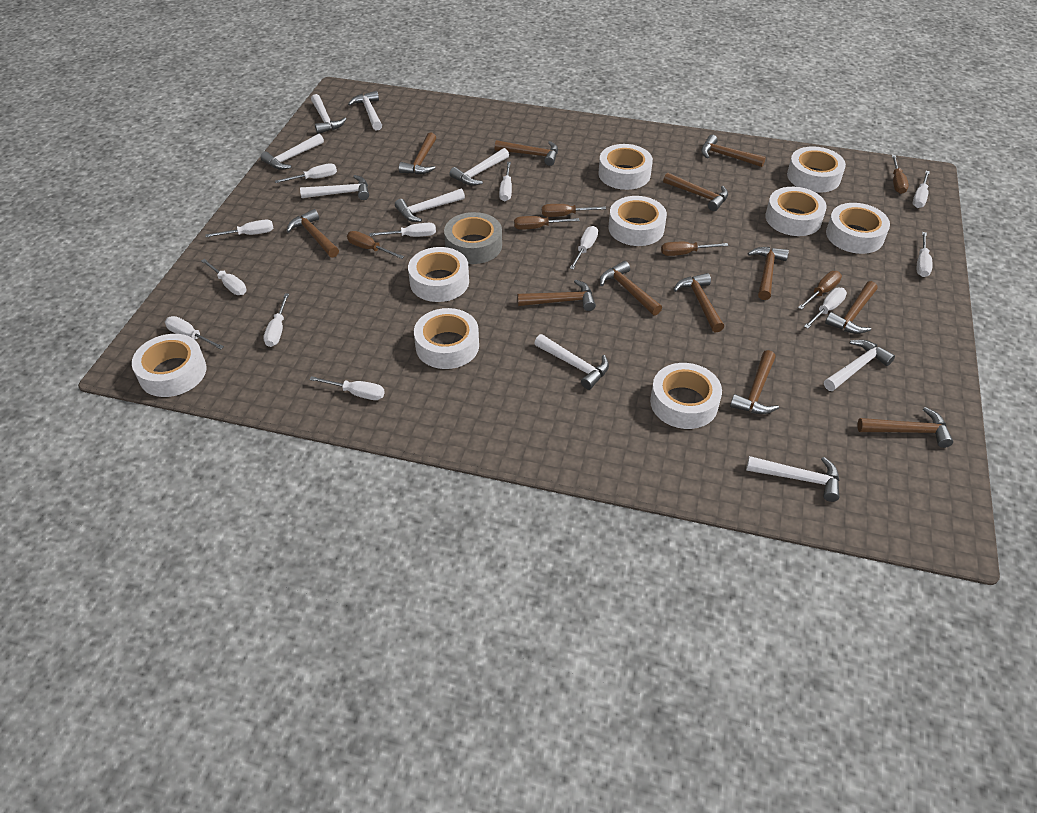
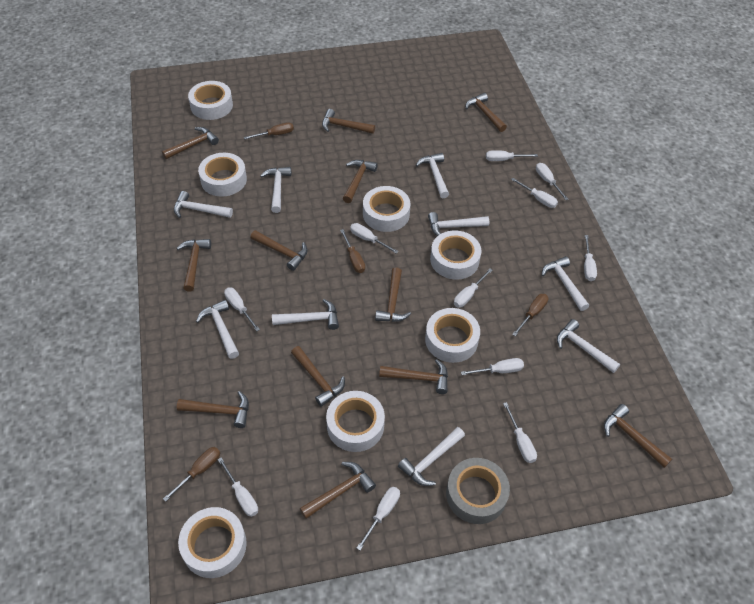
brown screwdriver: [347,231,404,259] [514,216,579,230] [542,204,606,217] [661,242,728,256] [798,271,842,310] [892,155,909,194] = 6 -> [163,447,220,502] [244,122,294,140] [340,229,365,273] [512,294,548,336] = 4
white screwdriver: [165,316,224,349] [201,259,246,295] [205,219,273,237] [263,294,289,347] [275,163,337,183] [309,376,385,400] [369,223,436,237] [499,162,512,201] [569,226,598,270] [804,288,847,329] [912,171,930,208] [917,232,933,277] = 12 -> [218,457,258,517] [224,287,260,331] [350,223,398,254] [357,487,400,550] [454,268,493,308] [461,358,524,375] [486,150,538,161] [503,402,537,463] [511,178,558,208] [536,163,568,200] [584,235,597,281] = 11
white tape: [132,334,206,397] [408,247,469,302] [414,308,479,369] [598,144,653,190] [608,196,667,246] [650,363,722,429] [765,187,827,236] [787,146,846,193] [826,203,890,254] = 9 -> [178,507,247,578] [188,81,233,120] [198,153,247,197] [326,391,385,452] [363,186,411,232] [425,308,480,363] [430,230,481,280] = 7

